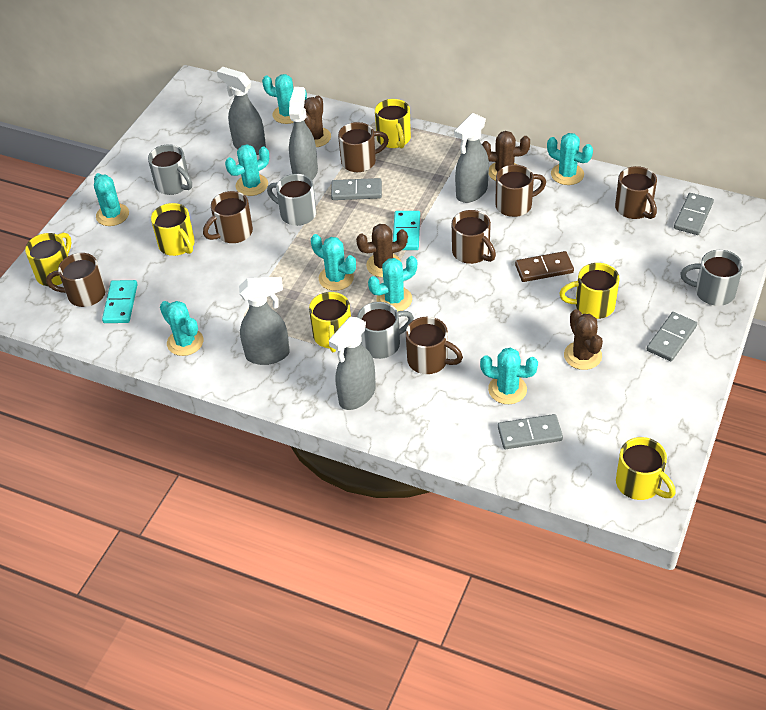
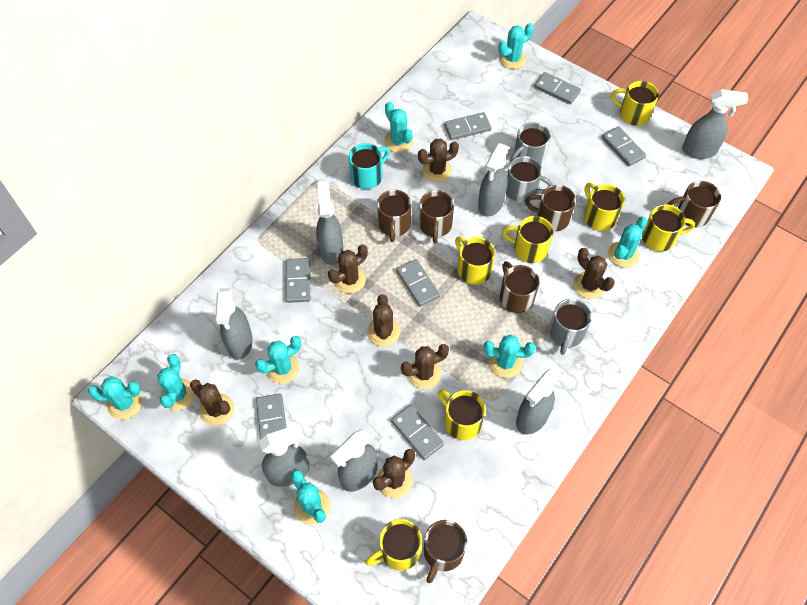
brown cactus: [304,96,331,147] [356,224,408,277] [482,131,530,181] [564,309,603,370] = 4 -> [190,379,234,426] [328,244,368,293] [367,295,400,346] [373,449,415,498] [401,344,449,389] [418,139,459,182] [573,248,615,299] = 7
brown domino: [515,251,574,282] = 1 -> none = 0
brown mug: [46,253,106,307] [203,191,253,243] [338,122,389,172] [406,317,463,374] [452,210,496,264] [495,165,546,217] [615,166,657,219] = 7 -> [377,190,411,242] [419,190,454,243] [424,520,467,583] [500,261,540,313] [525,185,576,232] [668,181,721,228] = 6
grey domino: [331,178,382,200] [498,414,563,449] [647,312,697,361] [674,193,714,235] = 4 -> [256,393,287,440] [285,258,310,303] [391,405,444,460] [396,259,440,307] [444,112,492,140] [534,72,581,104] [602,126,646,166] = 7
grey mug: [148,144,192,195] [267,174,316,226] [357,302,414,359] [680,250,743,306] = 4 -> [506,156,553,202] [510,122,550,165] [549,299,592,355] = 3
grey spray bottle: [217,67,266,155] [239,277,290,365] [289,87,318,180] [329,317,376,410] [454,113,489,203] = 5 -> [215,288,253,360] [259,424,309,487] [316,181,344,265] [330,430,378,492] [478,143,509,217] [516,369,560,434] [682,89,748,159] = 7
turquoise domino: [102,280,138,323] [393,211,420,250] = 2 -> none = 0
turquoise mug: none = 0 -> [349,143,390,189] = 1
yellow mug: [25,233,72,286] [151,203,195,256] [309,292,351,352] [375,99,411,148] [559,263,620,319] [616,437,676,500] = 6 -> [365,519,422,571] [438,390,485,440] [455,236,495,285] [502,216,553,263] [584,183,625,231] [611,81,659,126] [642,204,695,251] = 7

